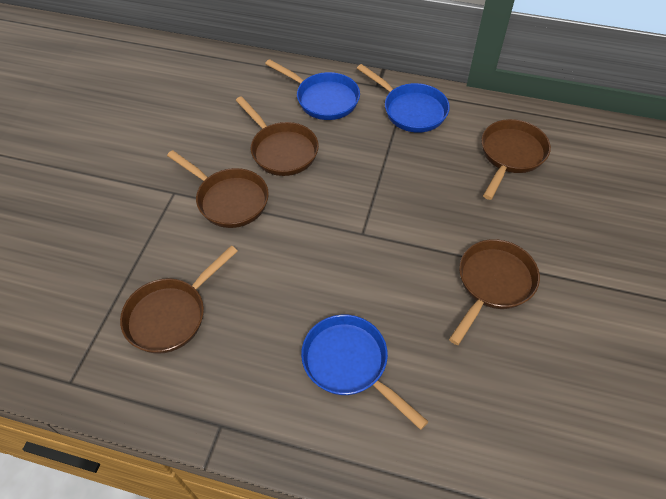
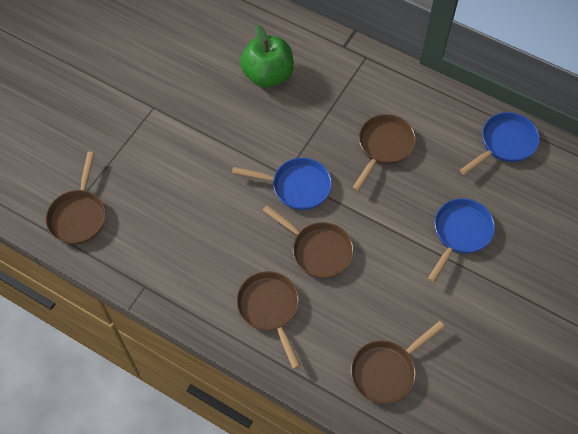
green apple: none = 0 -> [240,25,294,88] = 1

